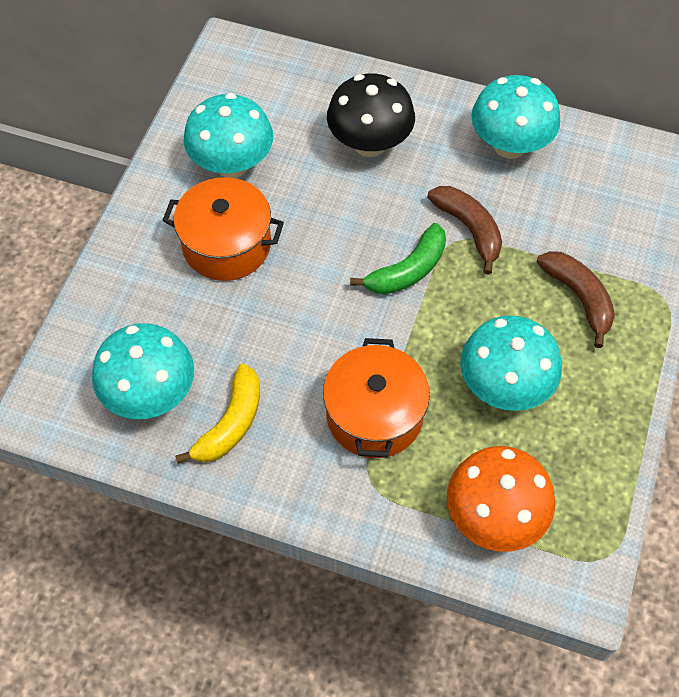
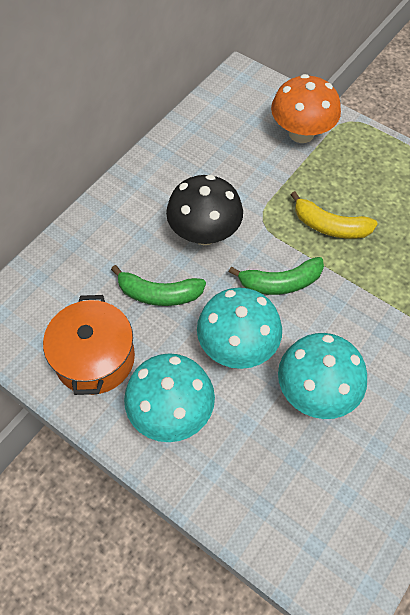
brown banana: [427,186,502,274] [537,251,615,348] = 2 -> none = 0
green banana: [350,223,446,295] = 1 -> [111,265,206,306] [229,257,324,295] = 2
orange pot: [162,177,284,281] [323,338,430,458] = 2 -> [43,295,135,395] = 1
turquoise mushroom: [92,323,194,419] [184,93,273,178] [460,315,562,411] [471,75,561,159] = 4 -> [124,353,215,442] [197,288,282,369] [278,333,367,419] = 3

